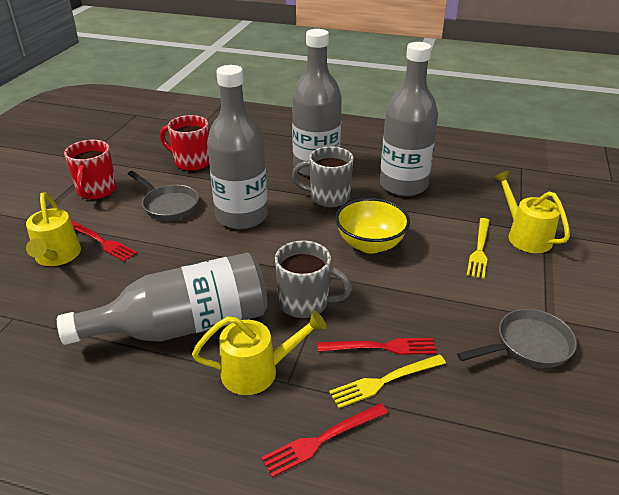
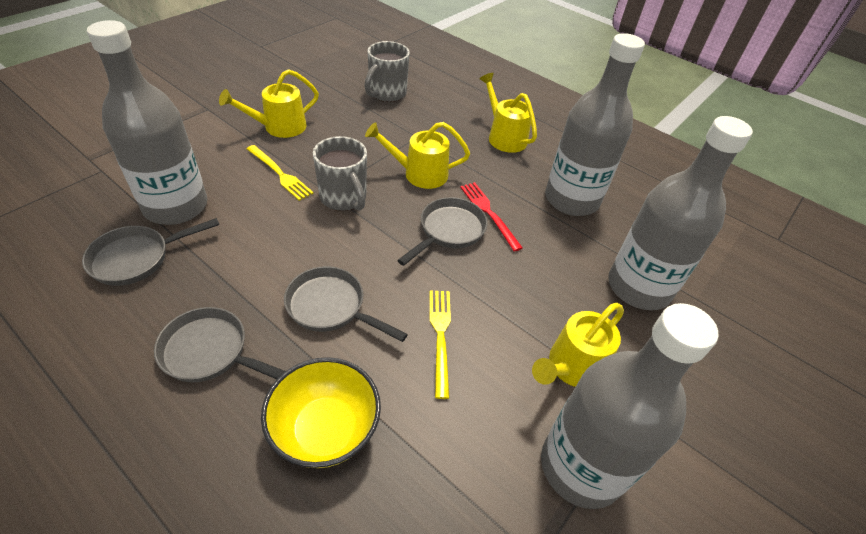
grey pan: [128,171,199,221] [457,309,577,368] = 2 -> [82,218,220,286] [154,307,285,382] [284,266,408,342] [397,197,488,266] = 4
red fork: [71,220,137,262] [261,403,388,477] [317,338,437,355] = 3 -> [460,182,523,252] = 1
red mug: [64,140,117,200] [160,115,209,171] = 2 -> none = 0
yellow watering can: [26,192,81,266] [192,310,327,395] [493,171,570,253] = 3 -> [219,69,319,138] [365,122,470,189] [480,73,537,153] [532,303,624,387] = 4

